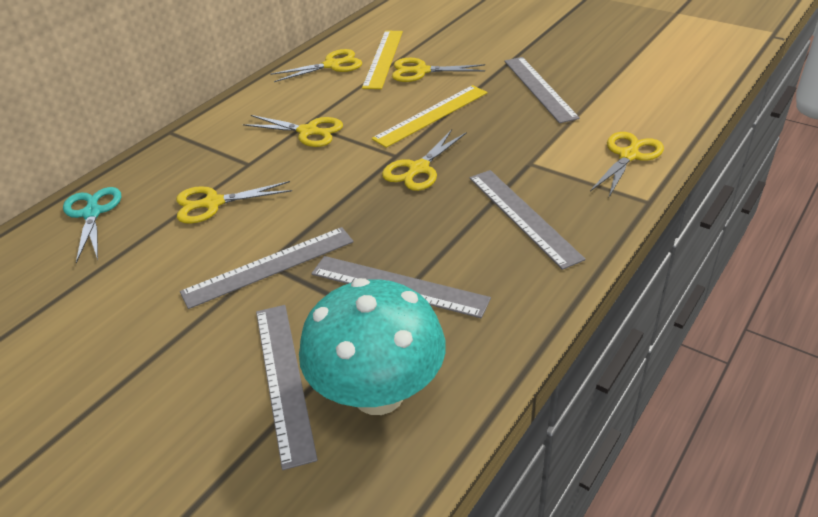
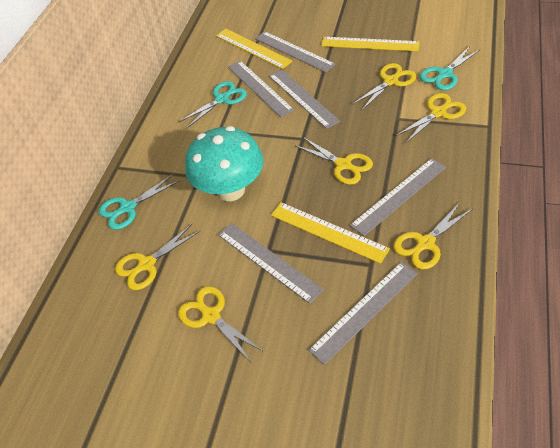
grey ruler: [180,227,354,309] [256,305,318,470] [311,256,491,318] [470,170,586,270] [504,57,580,123] = 5 -> [218,223,324,304] [228,61,294,117] [255,31,336,72] [269,69,340,129] [308,262,418,365] [350,158,446,236] = 6
turquoise scissors: [63,187,121,263] = 1 -> [99,174,180,230] [179,81,247,129] [420,46,481,90] = 3
yellow ruler: [362,31,403,89] [372,85,487,148] = 2 -> [216,29,293,69] [271,202,390,264] [321,37,420,51] = 3

